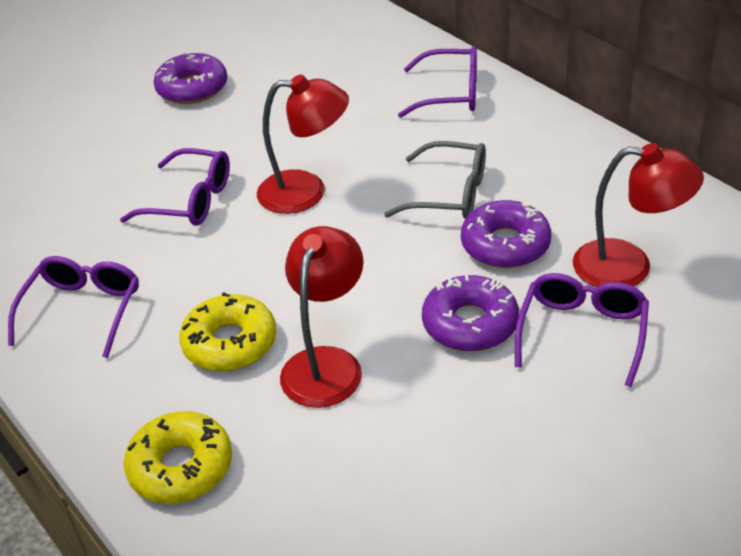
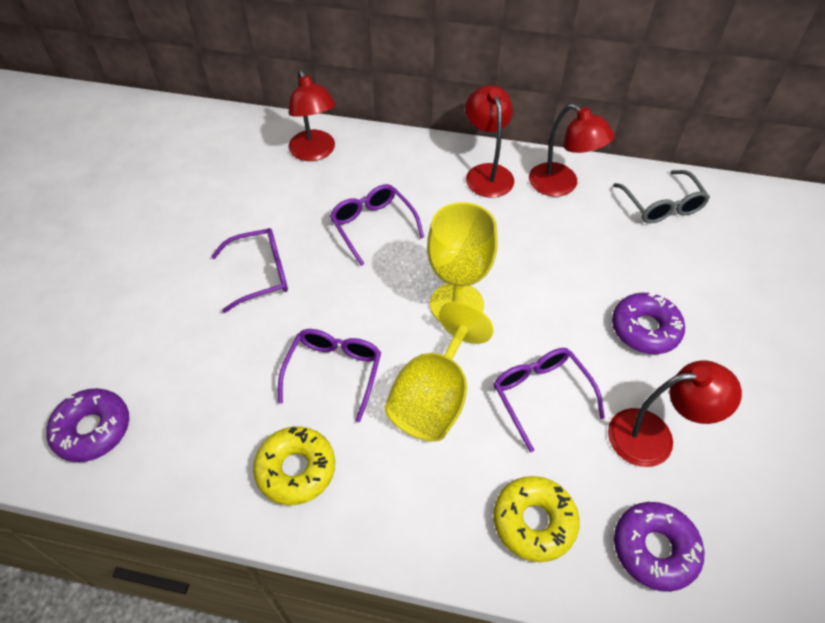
red lamp: [257,75,349,214] [280,226,364,408] [573,143,704,287] = 3 -> [288,70,336,161] [465,85,514,198] [529,104,614,197] [608,361,742,467] = 4
yellow goblet: none = 0 -> [385,302,494,442] [427,202,498,321] = 2

